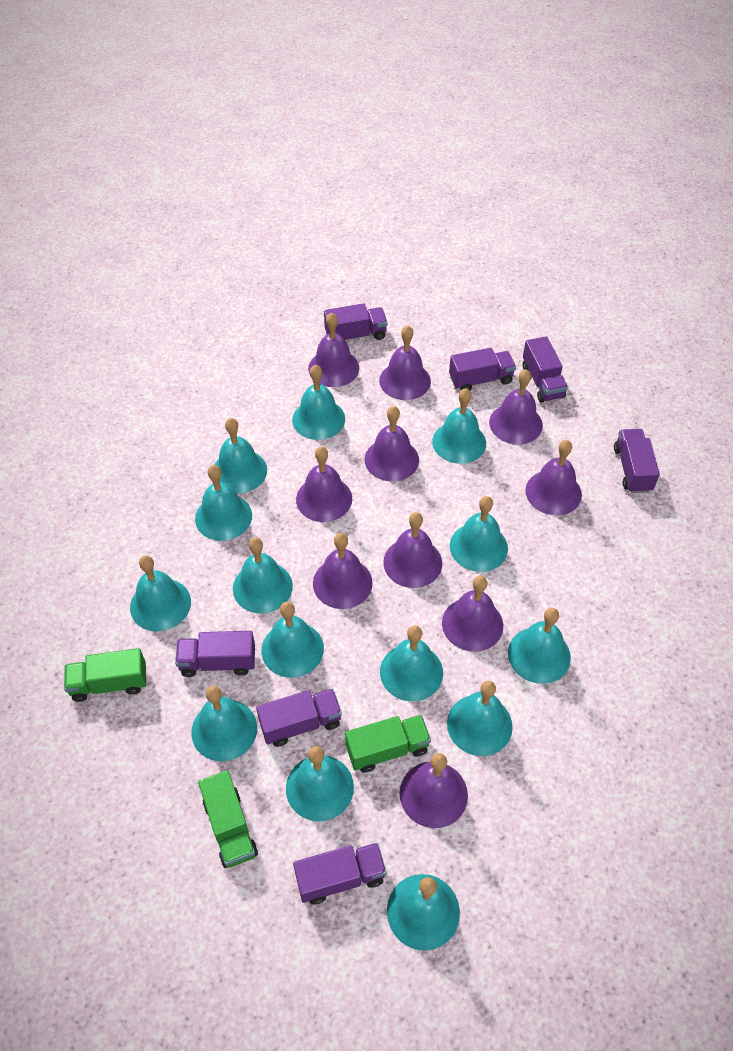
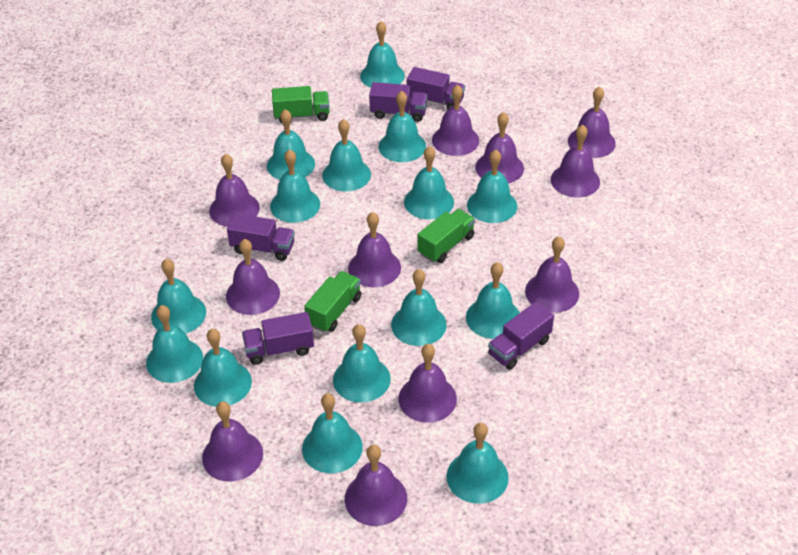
purple bell: [296,446,352,522] [308,313,359,387] [313,533,373,609] [365,406,419,481] [379,325,431,400] [383,512,442,588] [400,753,468,828] [442,576,503,652] [489,369,543,445] [525,440,582,515] = 10 -> [202,401,263,482] [209,154,260,227] [226,239,280,315] [345,445,407,526] [348,212,401,287] [398,344,457,423] [432,84,479,156] [475,112,524,183] [525,236,579,313] [551,125,600,198] [568,86,616,158] = 11
purple truck: [175,631,255,677] [256,689,342,747] [293,843,386,904] [324,303,388,340] [449,348,516,390] [523,336,568,403] [614,429,660,493] = 7 -> [227,213,295,261] [242,312,314,365] [369,82,427,122] [407,67,465,109] [488,302,554,370] = 5
turquoise bell: [130,555,191,631] [191,686,257,761] [195,465,252,541] [214,418,267,493] [233,537,293,613] [261,602,324,678] [286,746,354,821] [292,365,345,440] [380,626,443,701] [387,874,460,951] [432,388,486,464] [447,680,513,756] [450,496,508,572] [508,608,571,684] = 14 -> [146,305,203,383] [151,259,206,333] [194,329,252,407] [267,109,315,180] [270,149,320,223] [302,393,363,473] [322,119,371,192] [333,324,391,403] [360,21,405,88] [378,91,426,162] [391,269,447,346] [404,146,454,220] [447,423,509,504] [466,262,519,339] [467,150,517,223] = 15

